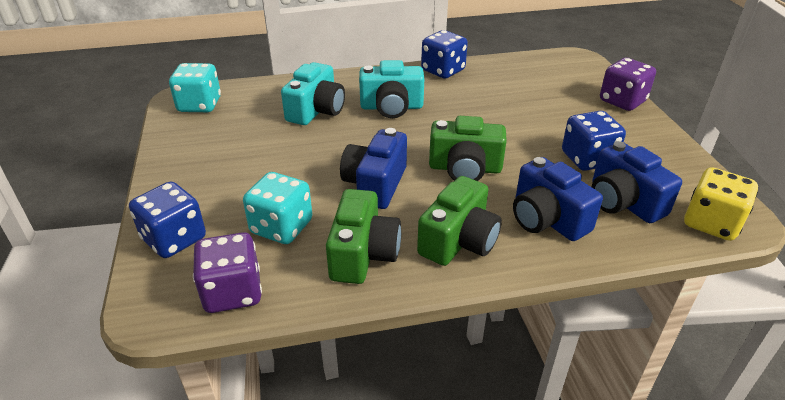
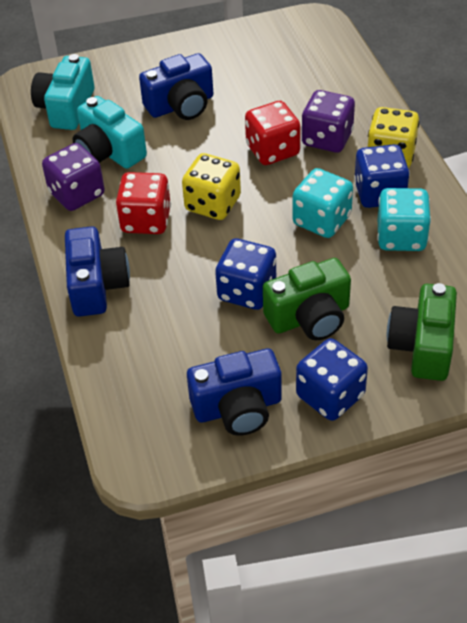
green camera: [326,189,401,284] [417,176,502,266] [429,116,507,181] = 3 -> [263,258,351,340] [387,283,457,381] = 2
red dice: none = 0 -> [116,172,171,234] [245,101,301,165] = 2
yellow dice: [684,167,758,241] = 1 -> [182,153,241,220] [368,107,420,168] = 2

